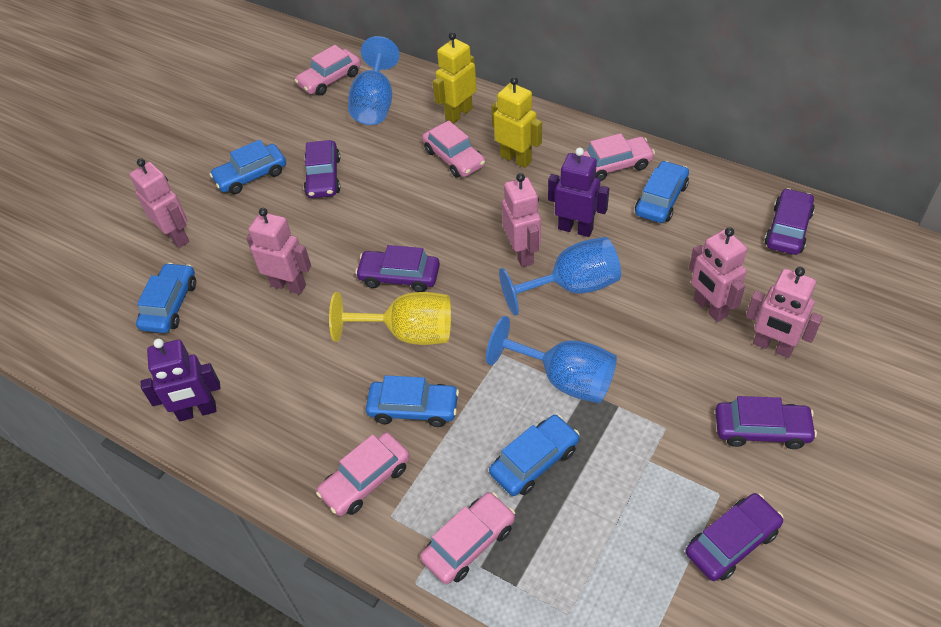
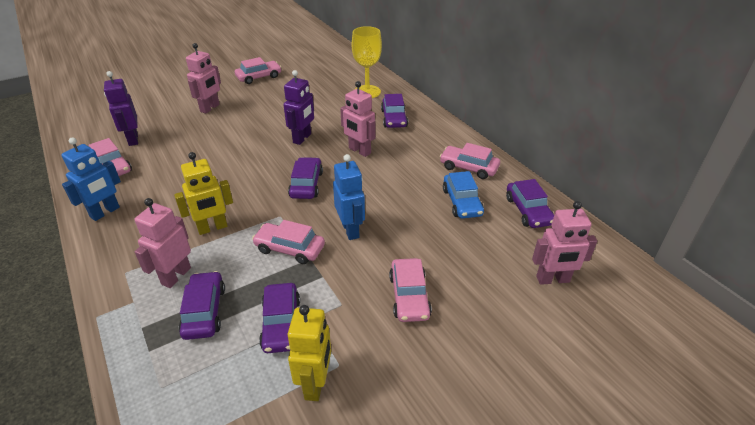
blue car: [136,263,196,333] [210,140,286,194] [366,375,459,427] [489,415,580,496] [635,161,689,223] = 5 -> [443,171,484,219] = 1
blue goblet: [348,36,400,125] [486,316,617,403] [499,237,621,316] = 3 -> none = 0
blue robot: none = 0 -> [61,137,121,221] [333,154,365,240] = 2
pink robot: [130,158,189,248] [246,208,311,294] [502,173,541,267] [689,227,747,322] [746,267,823,358] = 5 -> [134,198,191,288] [186,43,221,113] [340,81,375,157] [532,201,597,285] = 4

